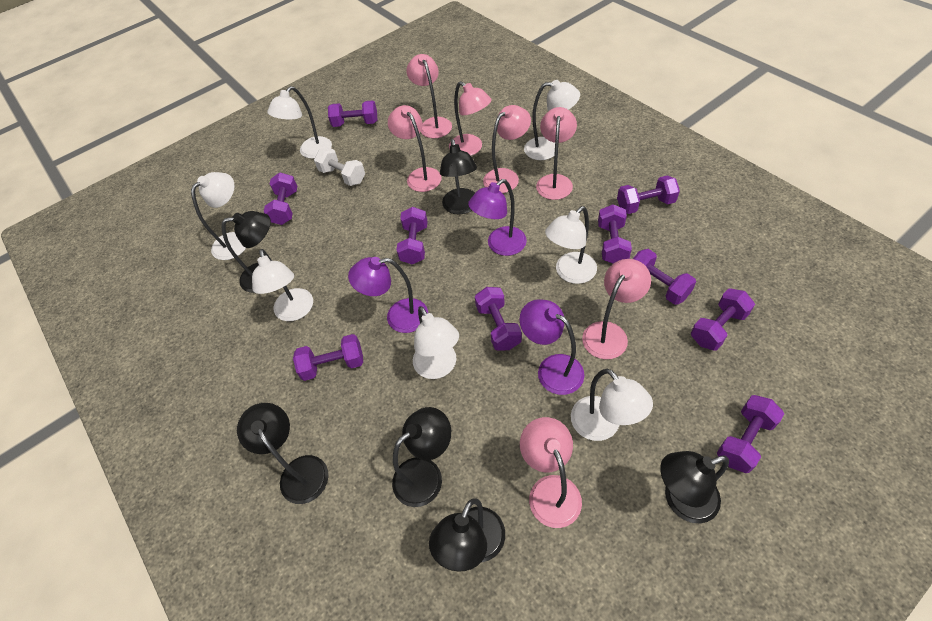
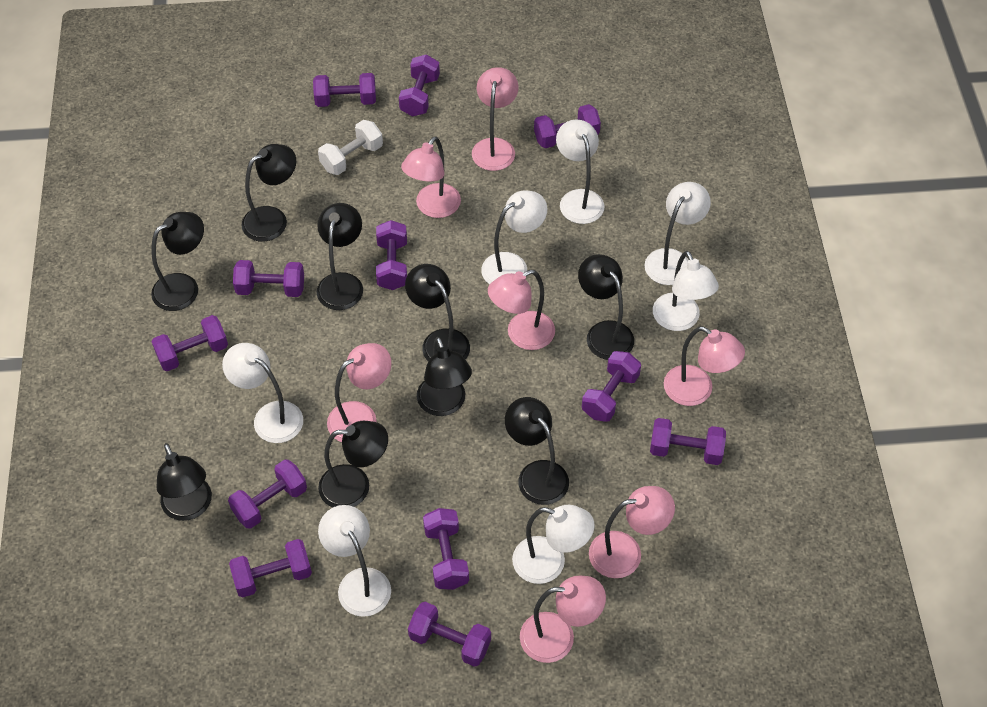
black lamp: [221,211,271,293] [237,403,328,504] [392,407,451,507] [429,498,505,572] [440,139,477,215] [660,451,729,524] = 6 -> [151,212,204,311] [156,443,212,521] [241,144,296,242] [317,203,363,310] [318,421,388,507] [405,264,470,361] [417,337,472,416] [505,397,569,505] [578,254,634,360] = 9
purple dumbbell: [264,172,297,225] [293,334,363,381] [328,100,377,127] [397,207,428,264] [475,287,522,351] [598,204,632,264] [617,175,680,214] [633,249,696,305] [691,288,755,351] [717,395,784,473] = 10 -> [152,315,228,371] [228,459,307,529] [229,539,312,598] [233,260,304,297] [313,73,376,107] [376,220,407,290] [399,54,440,117] [408,602,491,667] [423,508,469,590] [534,104,601,148] [582,351,641,422] [650,418,726,465] = 12
purple lamp: [348,257,428,333] [468,179,527,256] [519,300,584,395] = 3 -> none = 0

